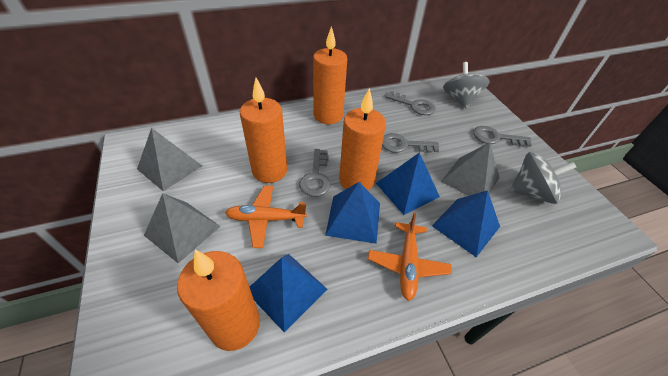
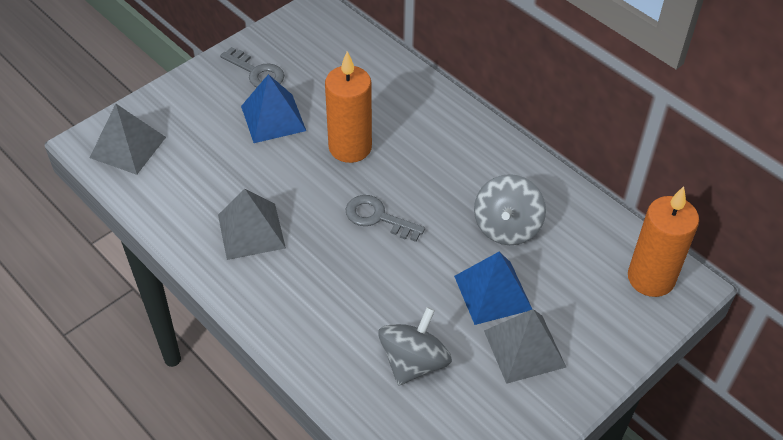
blue pyramid: [250,254,328,332] [325,182,380,244] [376,152,440,215] [432,190,500,257] = 4 -> [241,74,306,143] [454,252,532,325] = 2
grey key: [299,149,331,197] [382,133,439,153] [385,91,436,115] [473,126,532,147] = 4 -> [220,47,284,87] [346,195,425,242] = 2
orange candle: [177,250,260,351] [240,78,287,183] [313,26,347,124] [339,88,386,190] = 4 -> [325,51,372,163] [628,186,699,297] = 2
orange plane: [225,186,307,248] [368,213,452,301] = 2 -> none = 0

